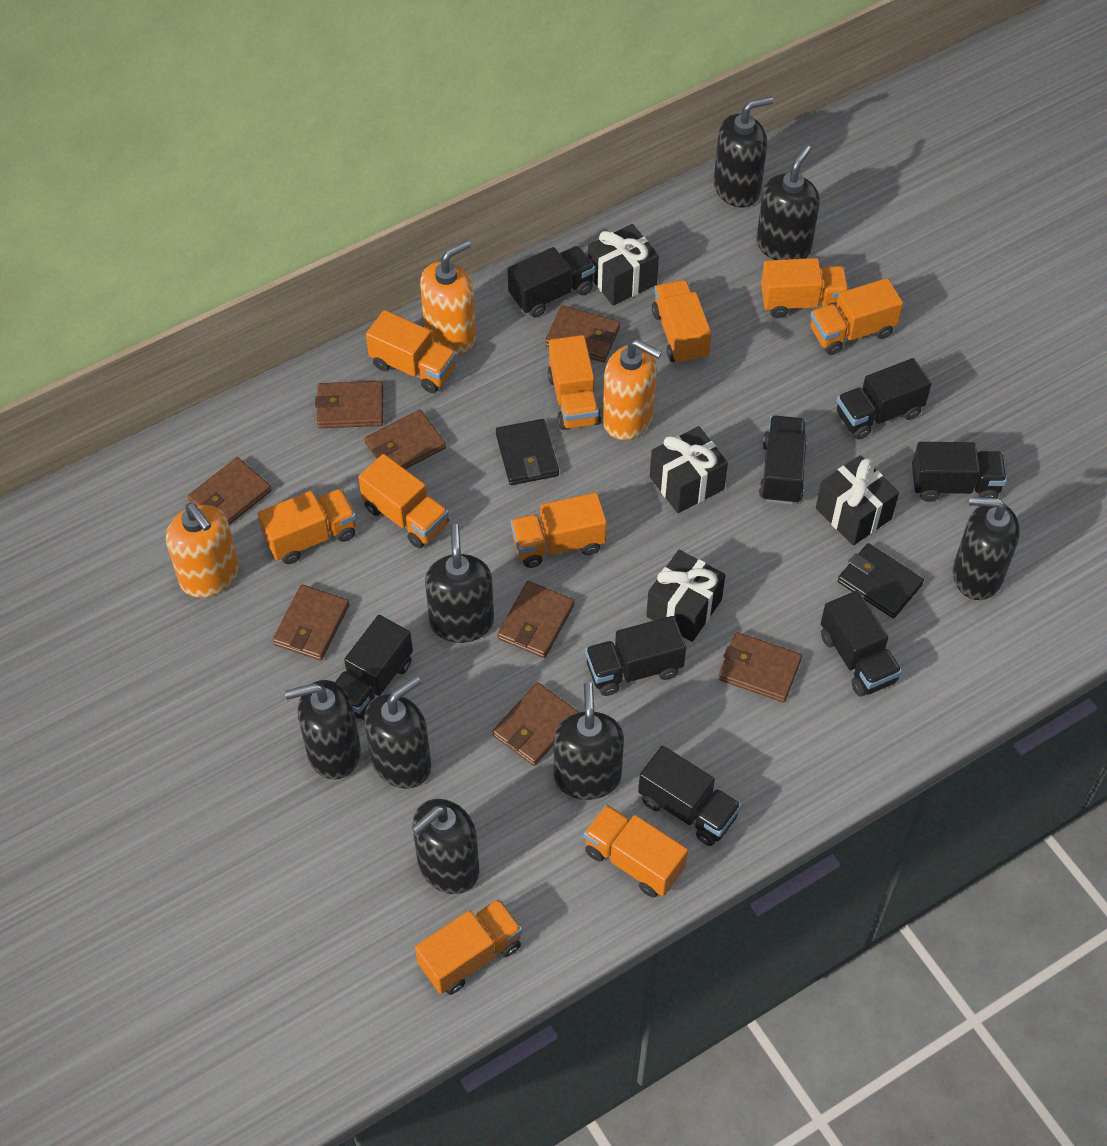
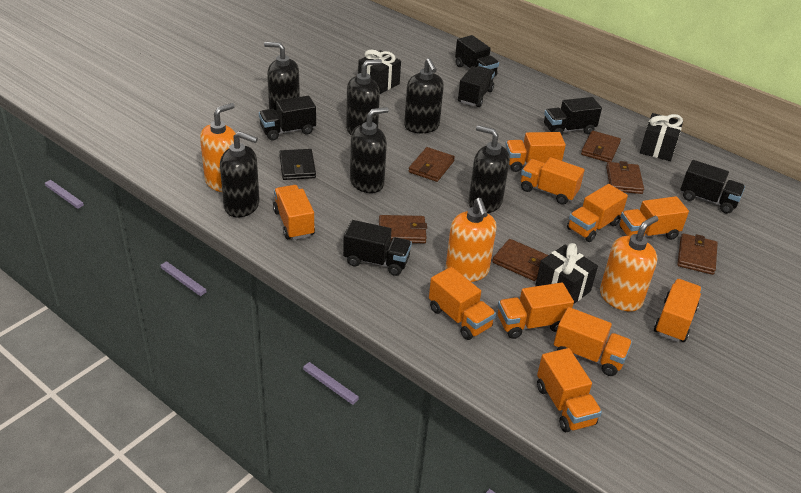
black gift: [588,224,659,306] [646,550,725,642] [650,426,728,513] [816,455,899,545] = 4 -> [358,50,401,94] [535,243,598,303] [640,113,683,161] = 3
black soap dispenser: [285,680,361,780] [364,676,431,789] [411,799,479,894] [425,524,494,643] [554,682,624,800] [714,96,774,207] [757,145,820,260] [953,497,1020,600] = 8 -> [220,131,260,217] [264,42,300,111] [346,59,382,135] [350,107,389,193] [404,58,444,133] [468,125,510,213] = 6
black truck: [335,615,413,720] [508,246,595,317] [585,616,686,696] [638,746,741,846] [759,416,807,505] [821,590,902,697] [837,358,932,439] [912,442,1007,502] = 8 -> [259,96,316,141] [343,220,412,276] [455,35,499,77] [458,66,495,107] [544,97,602,135] [681,160,745,214] = 6
black wallet: [496,419,559,485] [838,543,924,618] = 2 -> [280,149,316,180] = 1
brown wallet: [188,457,271,525] [273,585,349,661] [315,381,383,428] [365,409,446,469] [492,683,579,766] [497,581,574,658] [545,305,620,362] [718,632,802,702] = 8 -> [379,215,427,243] [409,147,455,182] [492,239,548,281] [581,131,621,162] [606,161,644,194] [677,233,718,275] = 6

